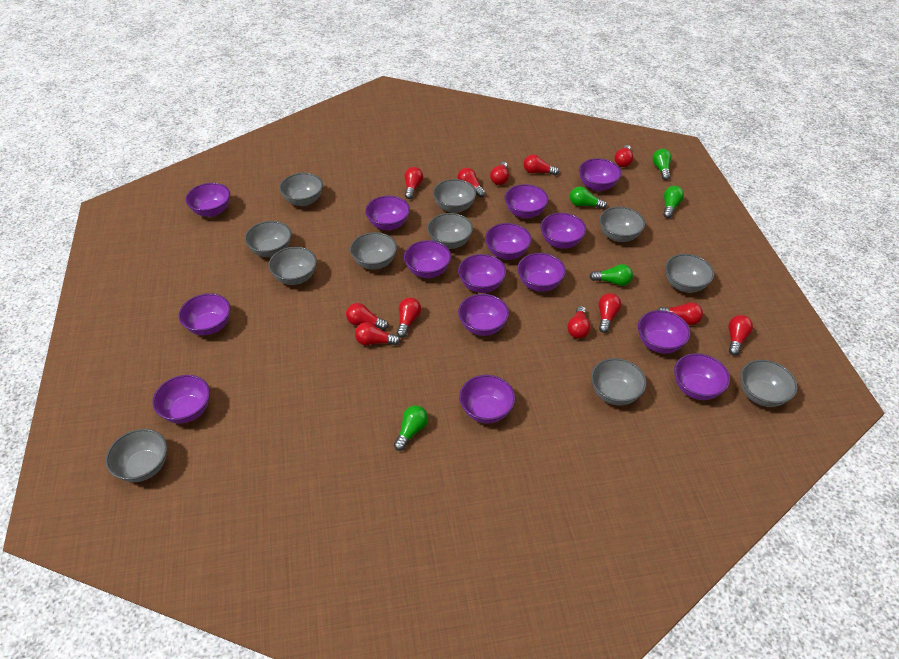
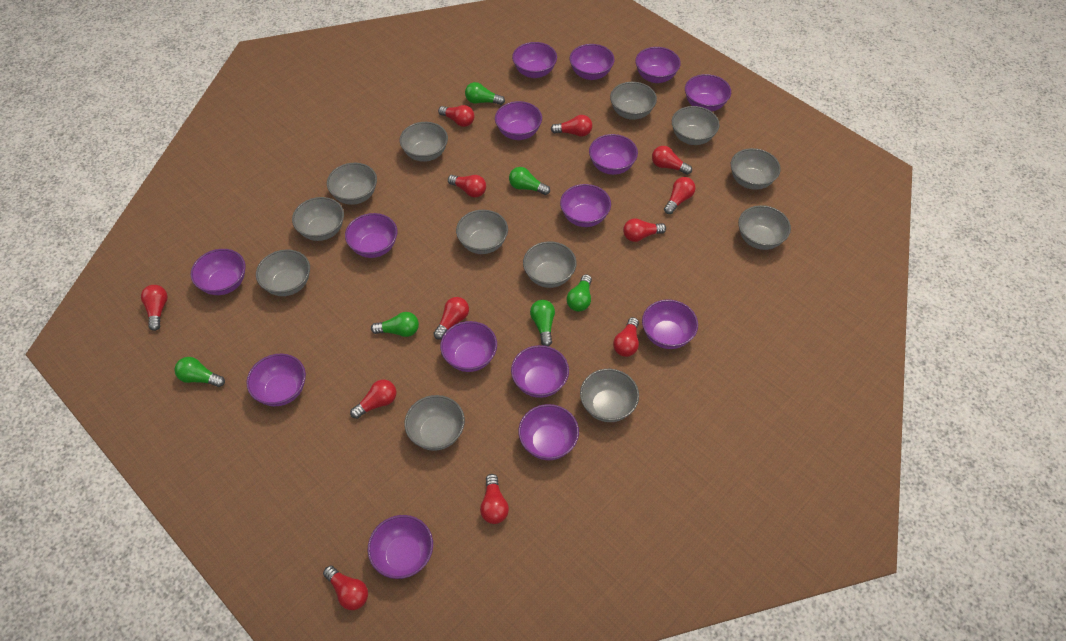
green light bulb: [394,405,428,451] [570,186,607,209] [589,264,633,286] [652,149,672,180] [663,186,684,218] = 5 -> [174,357,225,387] [371,312,419,337] [465,82,505,105] [509,167,550,195] [530,300,555,346] [567,274,592,312] = 6
grey bowl: [105,429,167,482] [245,221,291,257] [268,247,317,285] [279,173,323,206] [350,232,397,270] [427,213,473,249] [433,179,476,213] [591,358,646,405] [599,207,645,242] [665,254,714,293] [740,360,798,407] = 11 -> [256,249,310,296] [292,197,344,241] [327,163,377,205] [399,122,448,162] [404,395,465,451] [456,210,508,254] [523,241,576,288] [580,369,639,422] [610,82,657,120] [672,106,720,145] [731,148,781,190] [738,205,791,250] = 12

